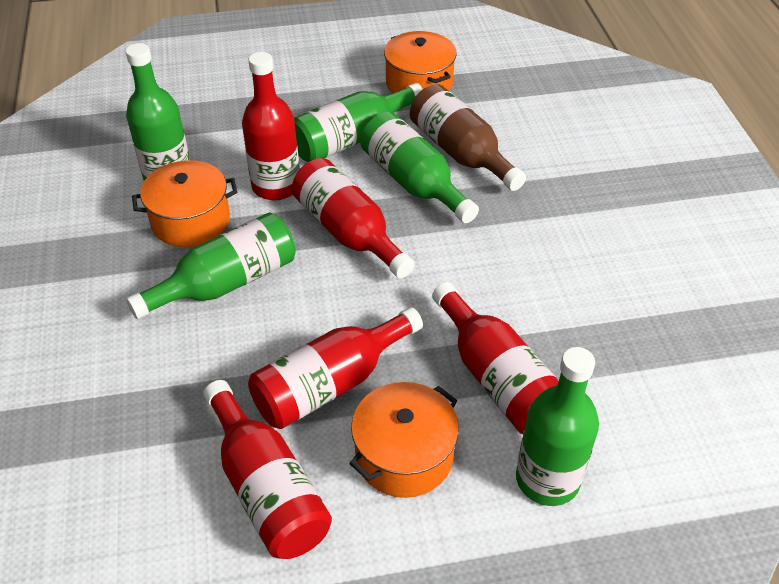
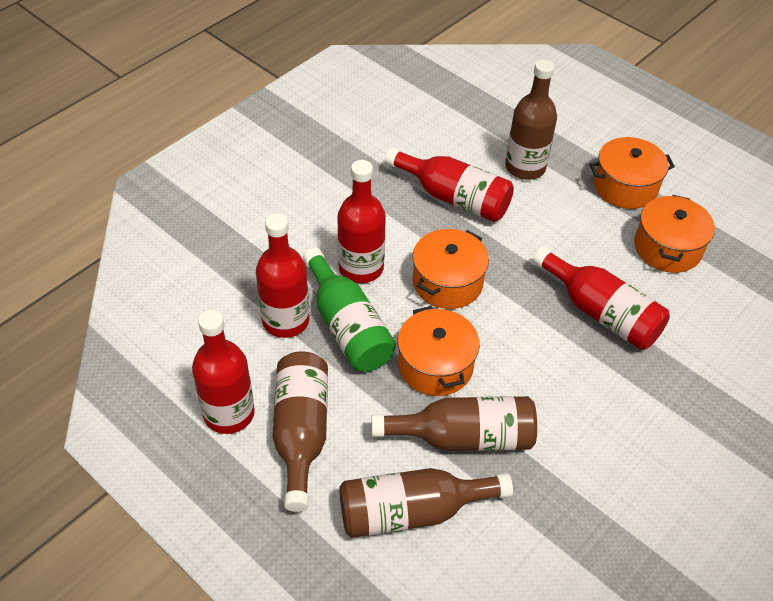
brown bottle: [410,84,526,191] = 1 -> [273,352,328,512] [339,468,513,538] [372,396,537,451] [505,59,557,180] = 4
green bottle: [126,43,190,181] [126,213,296,319] [294,83,423,162] [360,112,479,223] [516,347,599,506] = 5 -> [303,247,396,372] = 1
orange pot: [132,160,237,247] [349,382,459,498] [384,31,457,93] = 3 -> [397,306,480,396] [412,229,489,309] [590,137,675,209] [634,195,715,273] = 4

